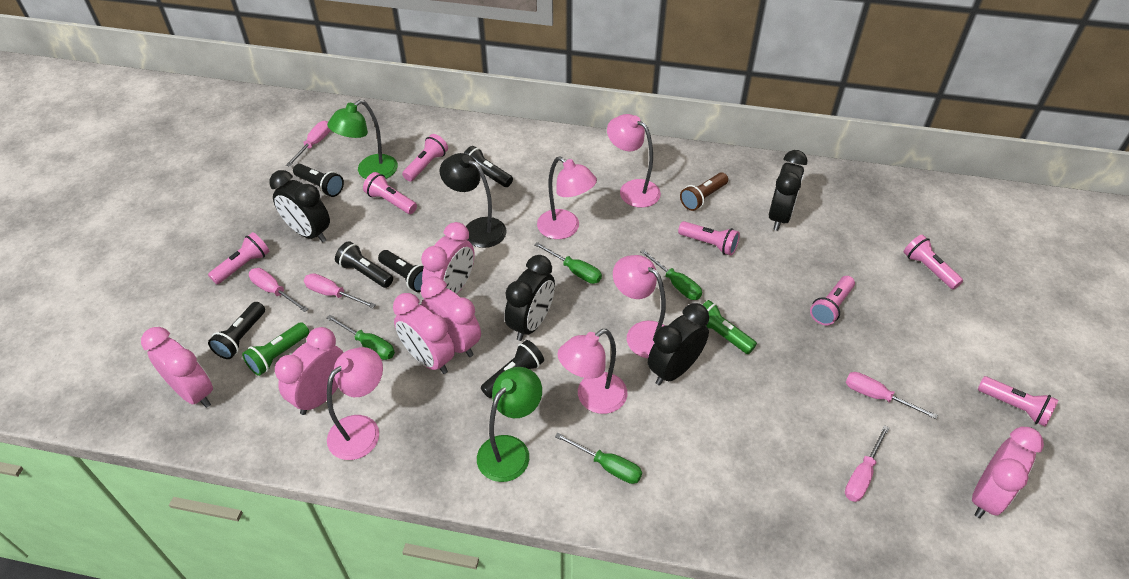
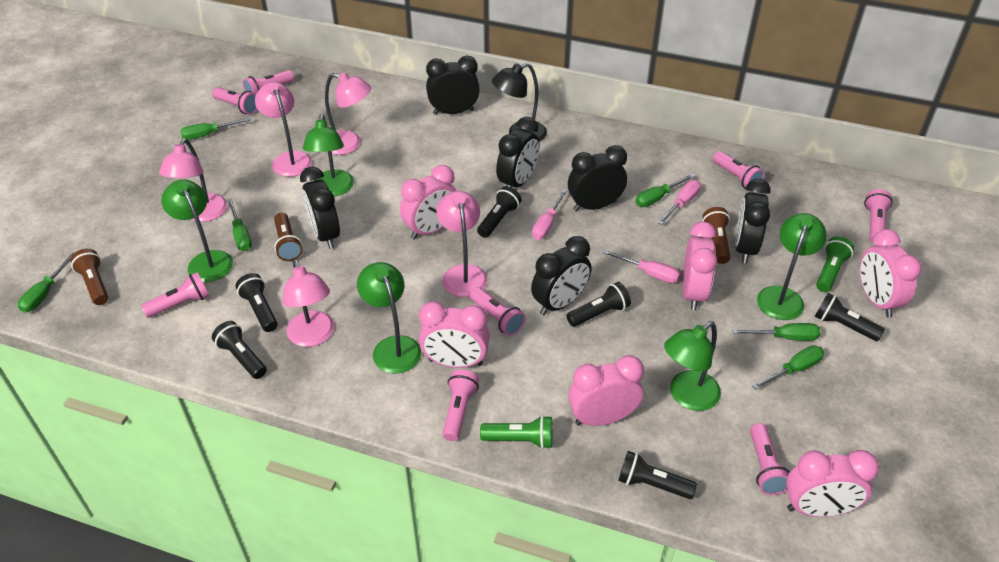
black clock: [270,170,330,242] [505,255,555,341] [648,303,709,385] [769,150,807,231] = 4 -> [300,167,340,249] [426,56,480,115] [496,117,539,188] [531,236,591,315] [568,145,627,212] [735,179,771,263] = 6
brown flashlight: [680,172,728,211] = 1 -> [70,249,108,305] [274,213,302,261] [702,207,731,264] = 3
green lamp: [327,100,398,179] [477,367,542,482] = 2 -> [161,179,233,282] [303,114,354,196] [357,262,421,374] [664,321,721,411] [757,213,827,320] = 5
green screwdriver: [327,315,395,360] [535,242,602,284] [555,433,642,484] [640,249,702,300] = 4 -> [18,253,74,313] [180,118,251,140] [228,199,252,251] [635,174,695,207] [732,323,821,341] [752,345,824,389] = 6
pink flashlight: [208,232,270,284] [363,172,417,214] [402,134,448,181] [678,221,740,256] [810,276,855,326] [903,234,963,290] [978,376,1058,427] = 7 -> [141,272,210,318] [212,87,257,114] [243,70,294,94] [443,370,479,441] [470,287,526,336] [713,151,765,189] [750,423,790,495] [864,189,893,242] = 8
pink screwdriver: [249,268,308,312] [286,121,330,167] [304,273,376,308] [845,425,889,502] [846,372,938,419] = 5 -> [532,189,568,240] [602,249,680,283] [658,180,701,225] = 3

